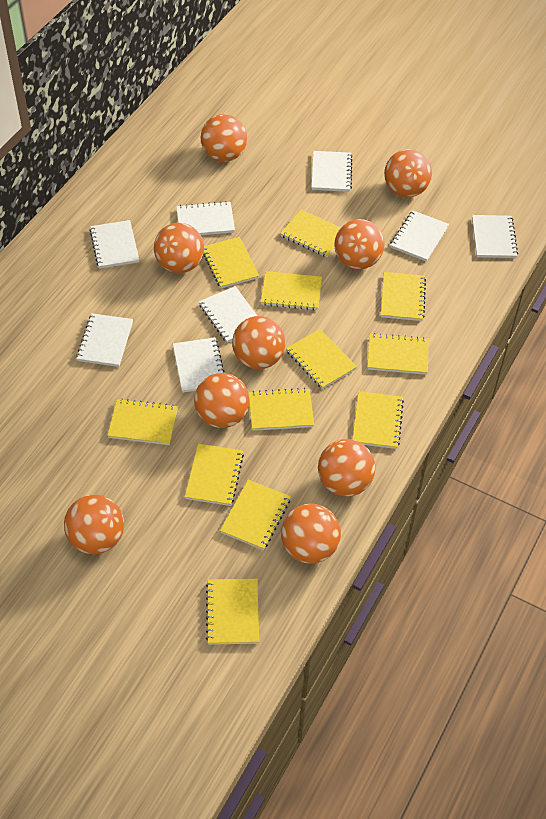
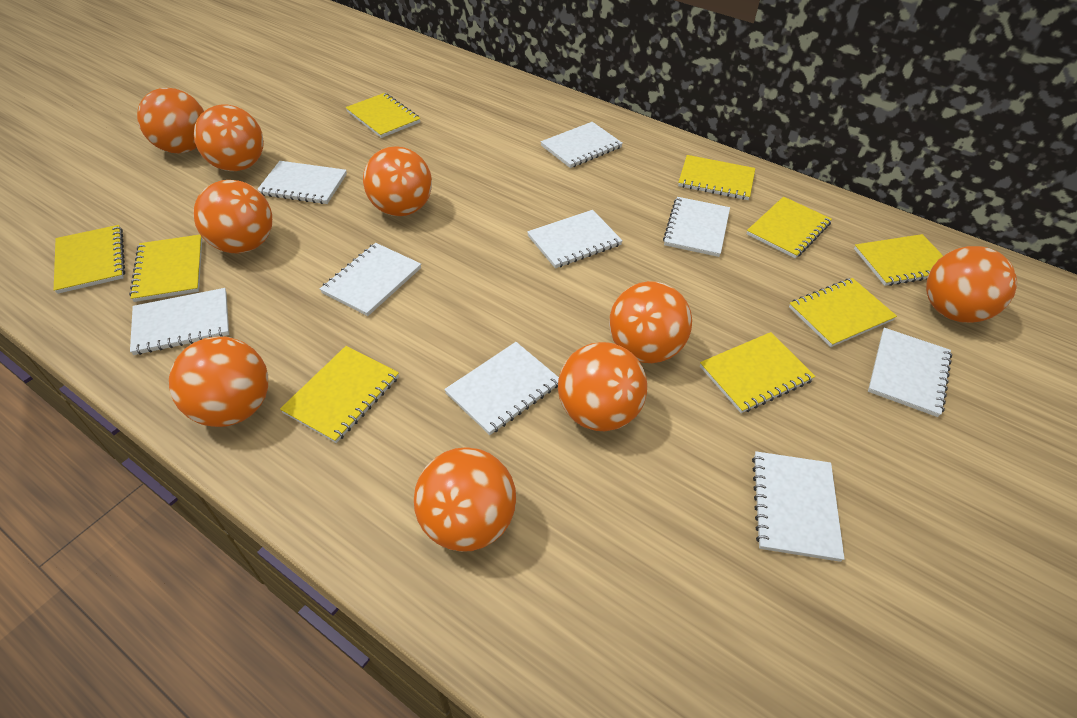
white notebook: [76,313,133,367] [90,220,139,269] [173,337,224,393] [176,201,235,235] [199,286,257,343] [312,151,352,192] [390,210,449,262] [472,215,518,258] = 8 -> [130,288,229,355] [257,161,347,204] [320,243,421,316] [444,342,559,435] [527,210,623,268] [541,122,623,168] [663,197,730,257] [752,451,845,562] [868,328,952,417] = 9
yellow notebook: [107,399,178,445] [185,444,244,506] [203,237,259,288] [206,579,259,645] [220,480,291,550] [249,388,314,431] [261,271,322,311] [280,210,341,258] [286,329,357,389] [352,391,404,449] [367,333,429,375] [381,272,426,321] = 12 -> [54,225,125,294] [129,235,202,302] [280,346,399,443] [346,93,421,138] [678,155,755,200] [700,332,816,413] [747,197,832,258] [789,278,897,347] [854,234,943,286] = 9

